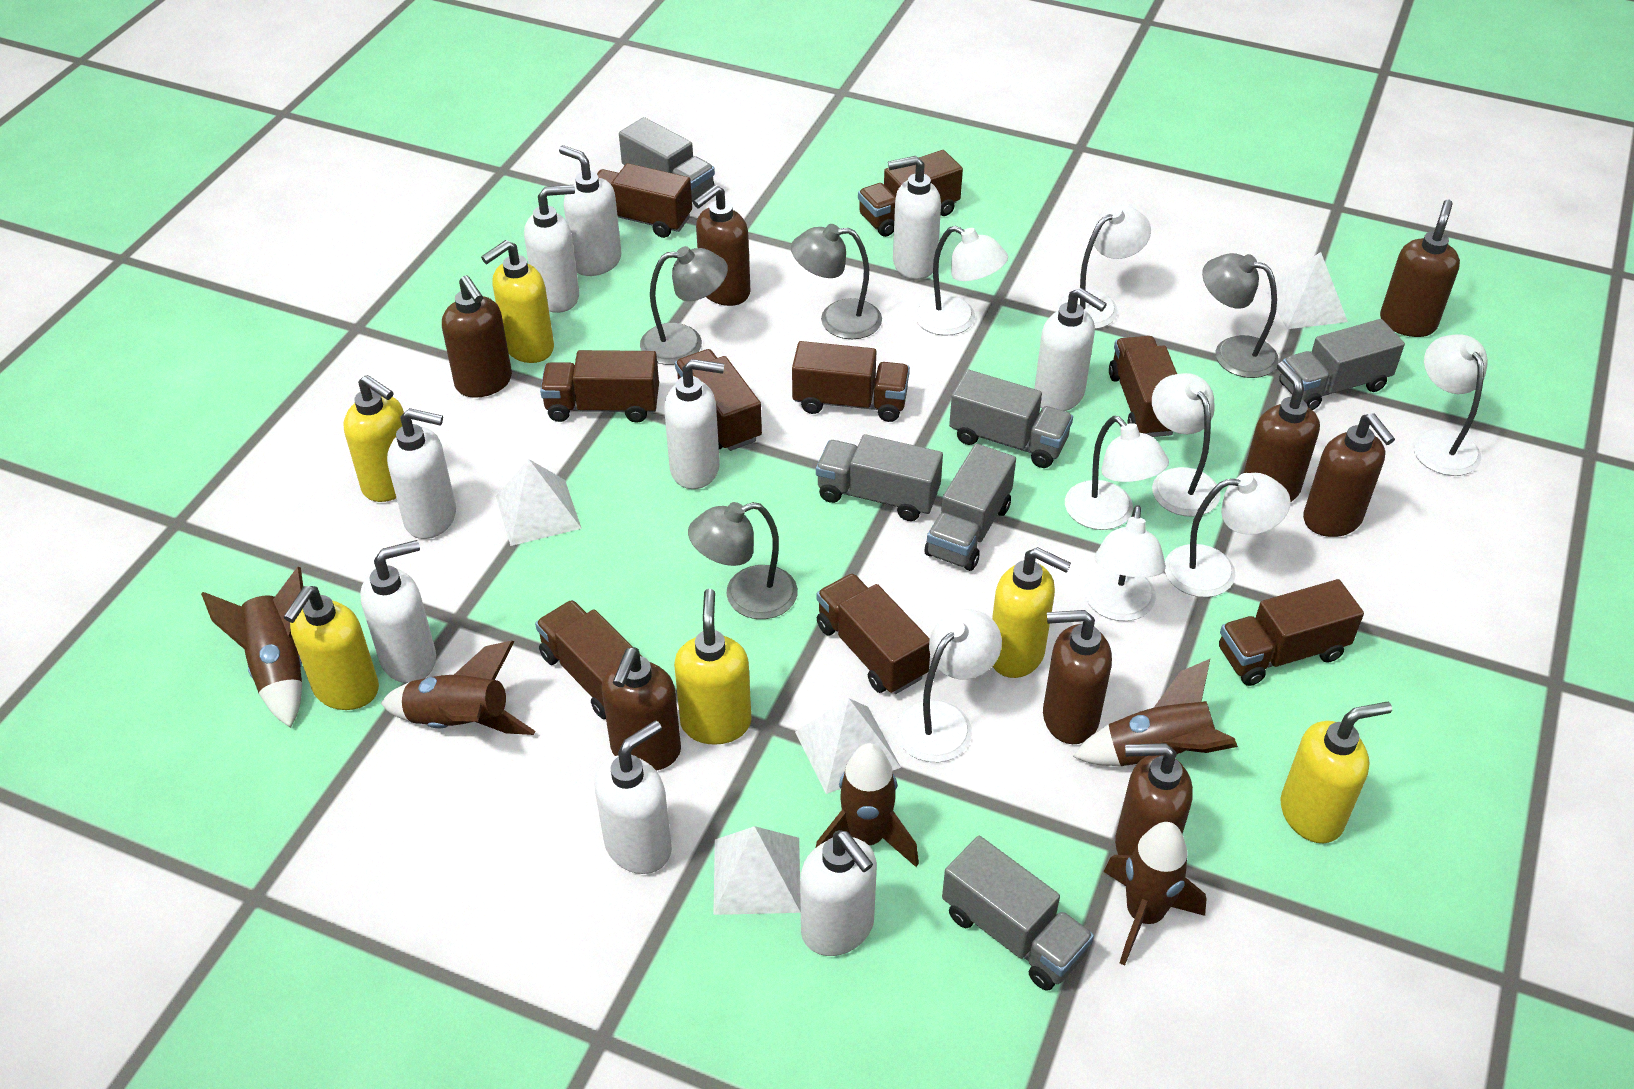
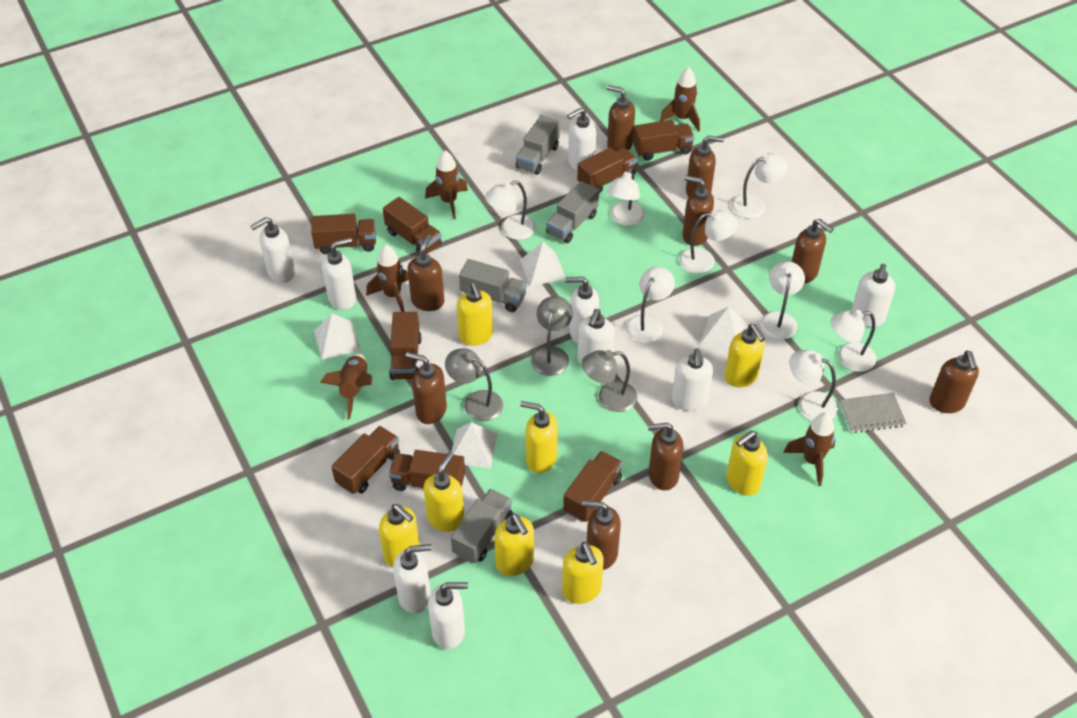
brown soap dispenser: [442,275,512,398] [601,647,681,770] [693,185,751,306] [1043,610,1112,744] [1115,743,1193,856] [1244,361,1320,502] [1303,413,1395,537] [1380,200,1460,337] = 8 -> [406,352,447,424] [408,234,445,311] [582,501,621,570] [607,85,635,151] [648,422,683,490] [682,175,714,246] [686,136,724,197] [792,219,834,284] [929,351,979,413] = 9
brown truck: [535,600,643,719] [540,350,659,423] [597,163,692,238] [675,349,762,451] [792,341,910,422] [817,573,930,694] [858,150,963,237] [1109,336,1177,437] [1219,579,1364,686] = 9 -> [311,214,376,254] [331,426,400,494] [383,197,442,255] [389,312,422,380] [389,450,465,491] [563,451,623,522] [577,148,637,193] [633,120,695,161] = 8
grey lamp: [640,246,728,365] [688,502,798,619] [791,224,882,339] [1202,253,1279,378] = 4 -> [445,348,503,421] [531,296,573,376] [582,350,637,412] = 3
grey notebook: none = 0 -> [839,393,907,433] = 1
grey truck: [619,117,715,202] [816,434,943,521] [925,444,1016,571] [942,836,1094,991] [949,370,1073,468] [1279,319,1405,410] = 6 -> [451,489,513,563] [459,259,527,312] [516,115,560,175] [546,181,599,243] = 4
yellow soap dispenser: [284,586,379,710] [343,375,404,502] [481,240,554,363] [674,589,751,745] [992,547,1071,678] [1280,702,1392,843] = 6 -> [379,504,420,567] [424,452,465,532] [457,282,493,346] [494,513,534,576] [520,401,558,473] [562,542,604,604] [724,324,765,387] [726,430,768,496] = 8

